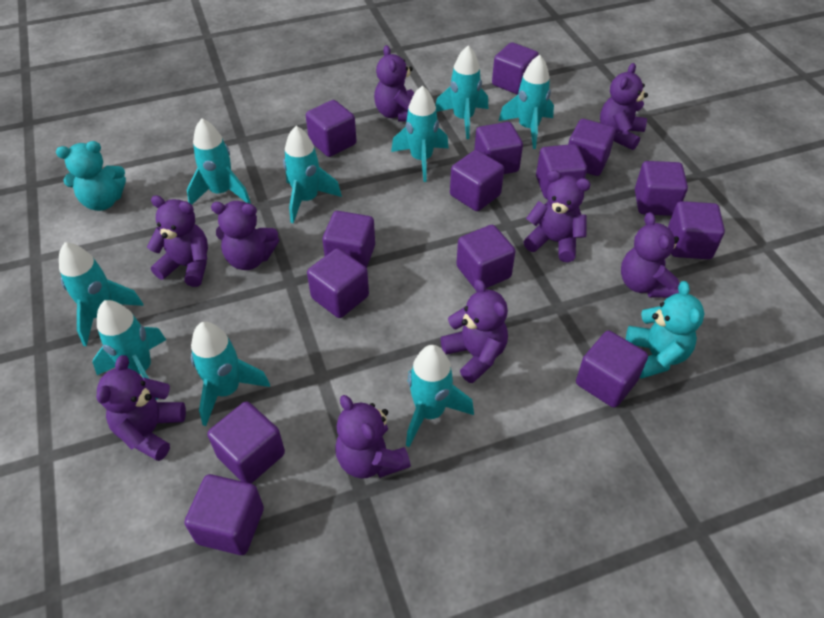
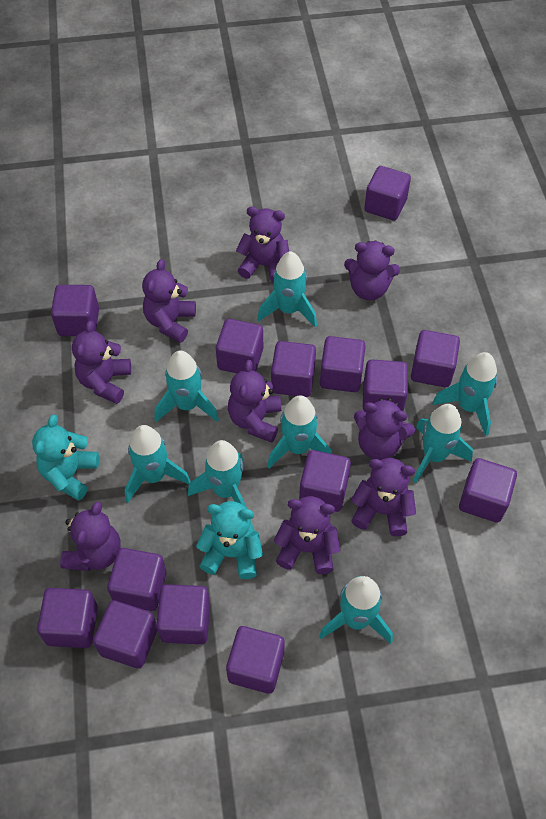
turquoise rocket: [59,242,143,346] [92,300,166,400] [187,118,251,205] [191,322,270,426] [283,126,342,223] [391,85,449,182] [406,345,474,447] [435,46,488,139] [499,55,554,149] = 9 -> [125,425,191,503] [155,350,219,422] [188,440,247,509] [257,251,317,328] [267,395,332,468] [319,576,393,644] [413,404,473,483] [432,352,498,436] = 8

